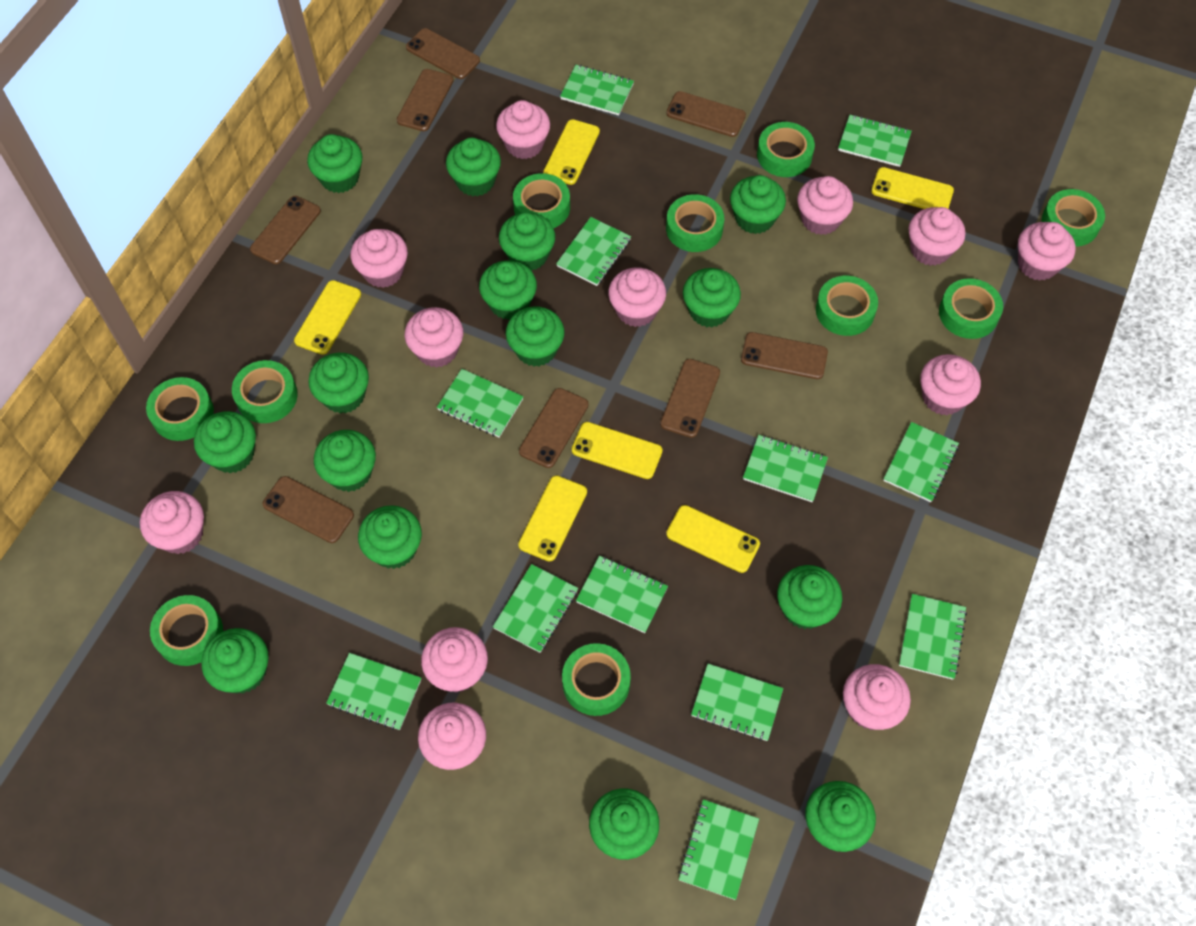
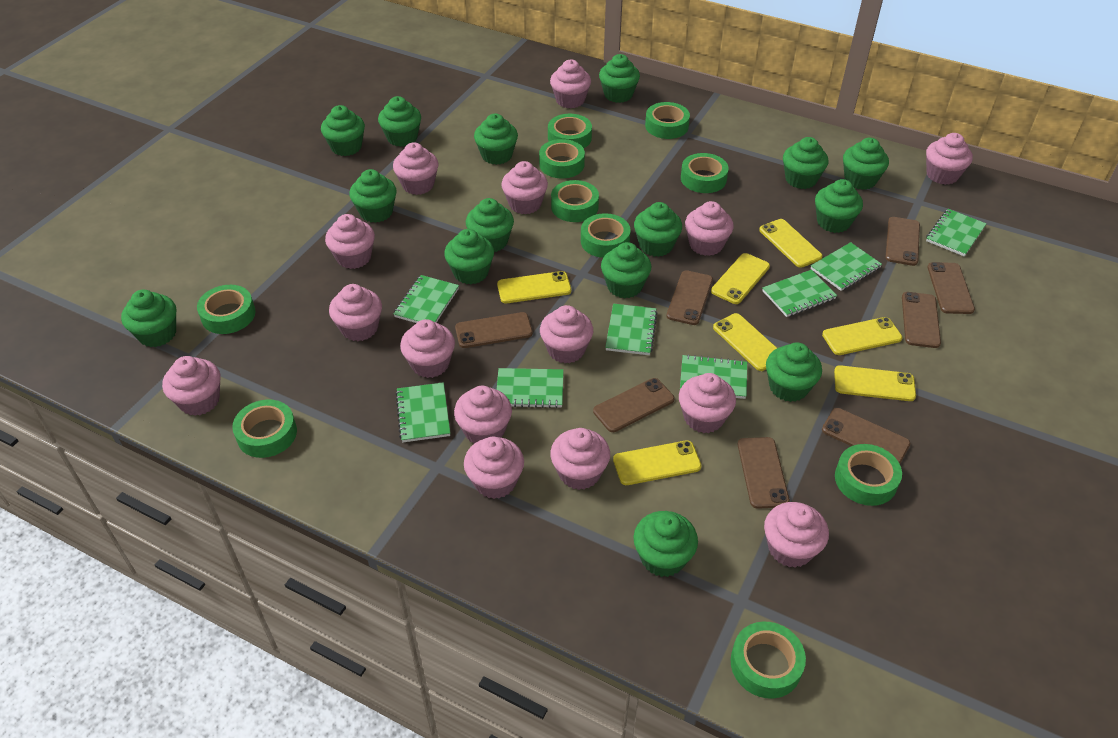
green notebook: [326,653,421,730] [437,369,524,437] [493,564,578,653] [556,217,631,286] [560,65,634,116] [576,556,668,633] [678,799,759,900] [691,664,783,741] [743,435,828,502] [838,115,912,167] [883,422,959,502] [899,594,967,680] = 12 -> [394,275,459,323] [395,382,450,442] [497,368,564,408] [605,304,658,355] [680,354,747,399] [762,270,837,317] [810,242,882,291] [926,209,987,257] = 8
pink cupcake: [140,491,204,554] [351,229,408,288] [405,307,463,368] [418,703,486,770] [421,627,488,693] [496,100,550,159] [608,268,666,327] [797,176,853,235] [843,664,911,730] [908,207,965,266] [920,354,981,415] [1018,222,1076,281] = 12 -> [162,356,220,416] [325,214,375,269] [329,284,382,341] [393,142,438,195] [400,319,455,378] [454,386,512,444] [464,437,524,499] [501,161,548,214] [540,305,593,363] [550,60,591,108] [550,428,610,490] [679,373,736,433] [685,201,734,256] [764,502,829,568] [926,133,973,185] = 15
yellow phone: [294,280,361,355] [518,475,587,562] [543,119,600,185] [572,422,663,479] [666,505,760,573] [871,167,954,209] = 6 -> [497,271,571,303] [613,440,702,485] [711,253,770,304] [713,313,777,371] [759,219,823,268] [822,317,903,355] [834,365,916,401] = 7

